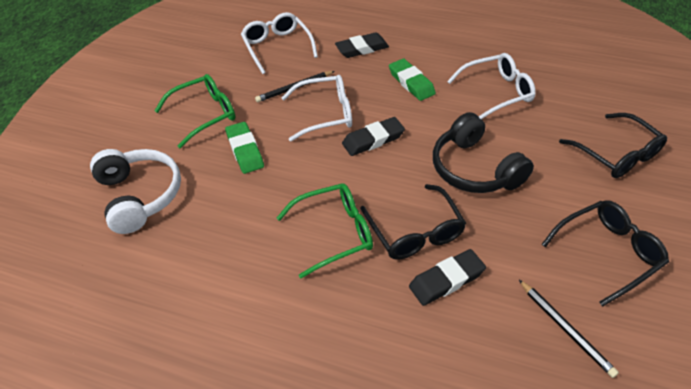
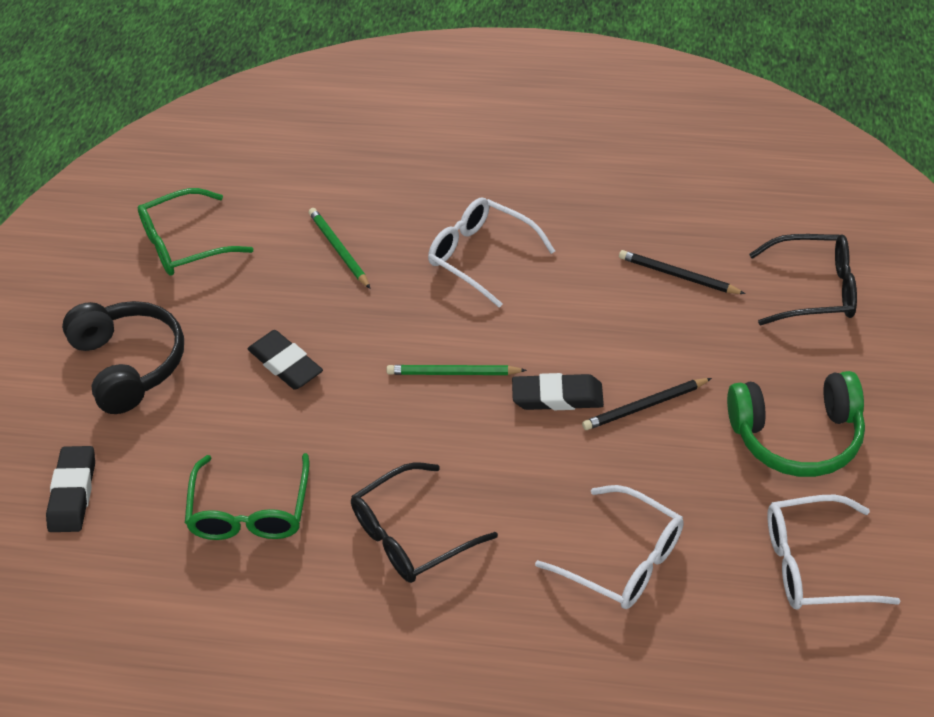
black glasses: [360,184,466,260] [541,200,669,307] [559,113,667,178] = 3 -> [351,462,498,583] [749,234,857,325] = 2
green eraser: [225,122,264,174] [389,59,436,101] = 2 -> none = 0
green headphones: none = 0 -> [727,371,865,477] = 1
green pencil: none = 0 -> [309,208,370,288] [386,365,527,375] = 2
white headphones: [90,149,181,234] = 1 -> none = 0

